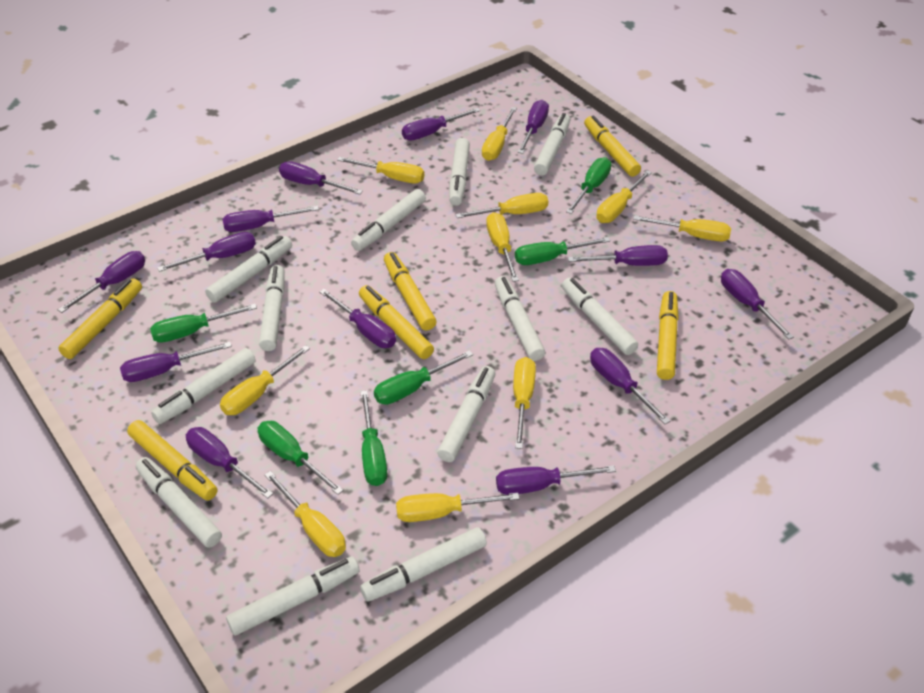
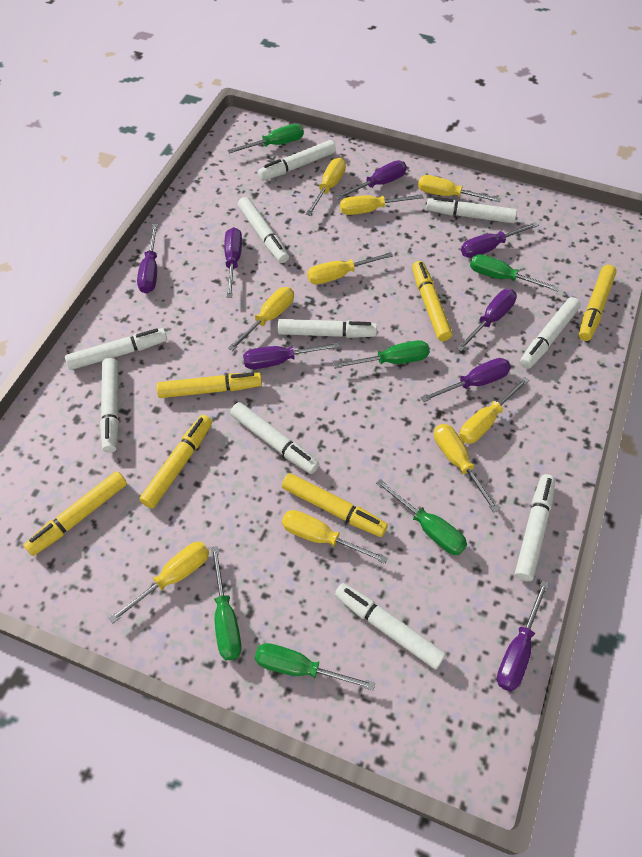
purple screwdriver: [58,251,145,313] [120,342,232,382] [157,232,256,272] [186,427,273,498] [222,206,319,232] [279,161,363,195] [319,289,396,348] [402,108,480,141] [496,465,616,495] [518,100,549,154] [568,245,668,266] [590,348,670,424] [721,269,794,340] = 13 -> [137,224,158,294] [224,227,242,298] [243,343,339,369] [336,160,407,200] [421,358,511,402] [457,289,517,351] [461,222,539,258] [497,580,549,692] = 8
white marker: [136,457,222,548] [151,348,256,424] [205,236,292,303] [226,557,360,636] [259,265,285,351] [351,189,426,251] [360,527,487,602] [437,366,496,462] [449,138,470,206] [494,276,545,361] [534,113,570,175] [562,278,638,355] = 12 -> [65,328,167,370] [100,358,119,453] [230,402,319,474] [238,197,289,263] [258,140,336,181] [278,319,377,338] [335,583,446,669] [426,197,517,223] [515,474,556,581] [520,297,581,369] = 10
yellow screwdriver: [220,345,310,415] [264,471,346,557] [337,157,424,183] [396,493,520,522] [455,193,548,218] [482,107,517,161] [486,212,519,282] [513,357,536,449] [596,170,652,223] [633,215,731,241] = 10 -> [109,542,209,623] [228,287,294,351] [282,510,388,564] [306,158,346,216] [307,252,393,284] [340,194,424,215] [418,175,501,202] [434,424,499,513] [459,377,529,444] = 9

